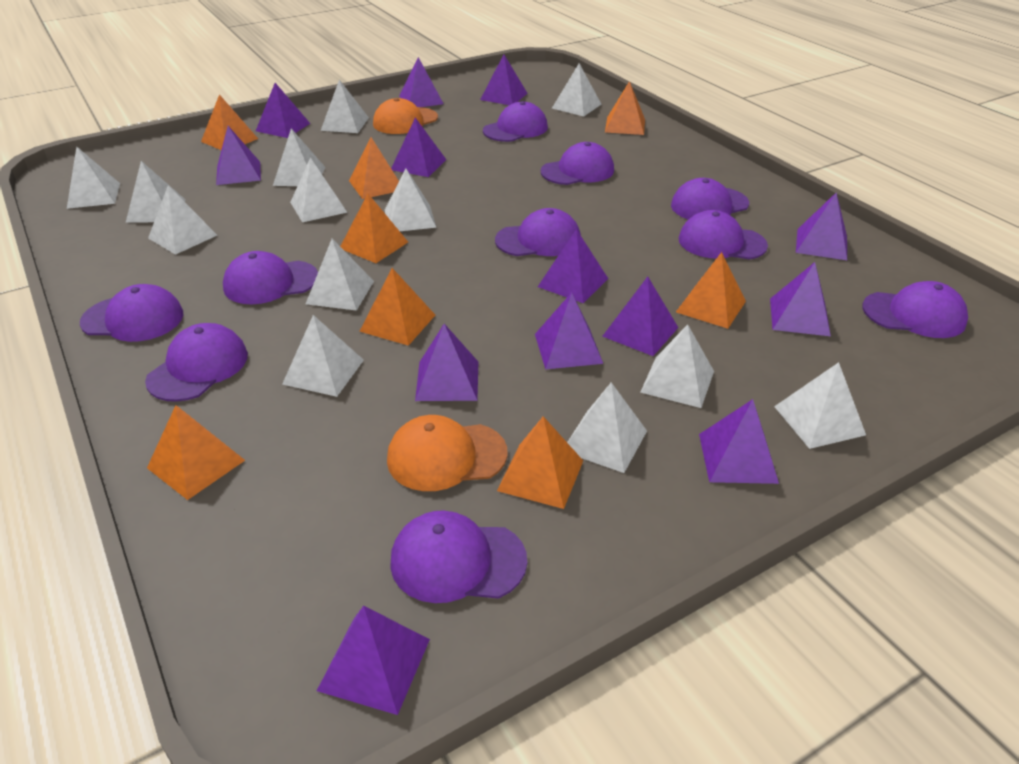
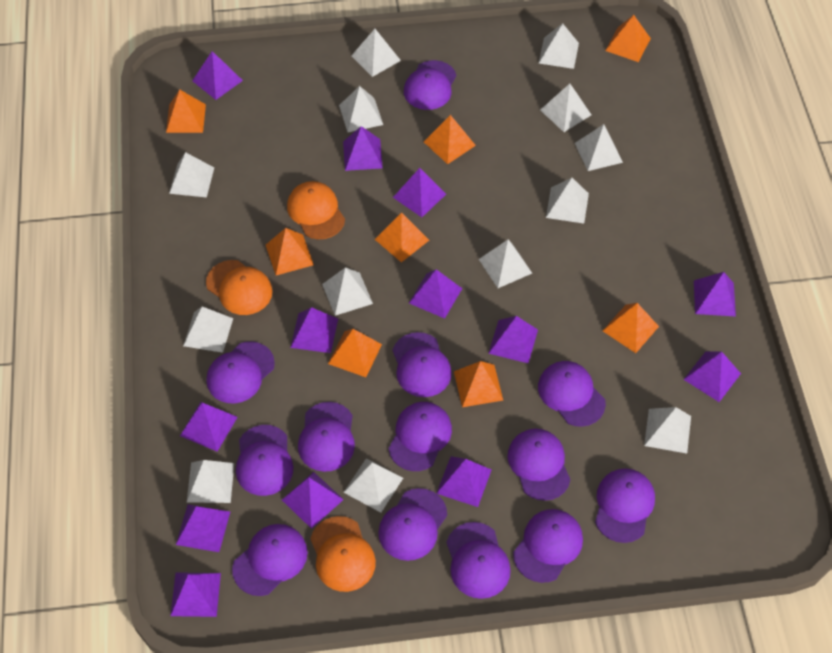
orange cap: [373,98,438,134] [387,415,507,491] = 2 -> [206,260,272,315] [287,181,345,239] [310,516,376,592] = 3
purple cap: [80,284,183,342] [145,323,248,402] [223,251,318,304] [390,511,527,603] [483,101,548,142] [495,208,581,256] [541,142,614,185] [671,178,749,220] [679,210,768,260] [862,281,968,338] = 10 -> [207,342,275,403] [232,524,308,596] [236,425,294,496] [298,402,355,472] [378,488,447,561] [388,402,452,471] [393,332,452,397] [404,60,456,110] [447,522,511,599] [507,429,570,501] [513,509,583,583] [538,361,606,427] [595,469,655,543] = 13

